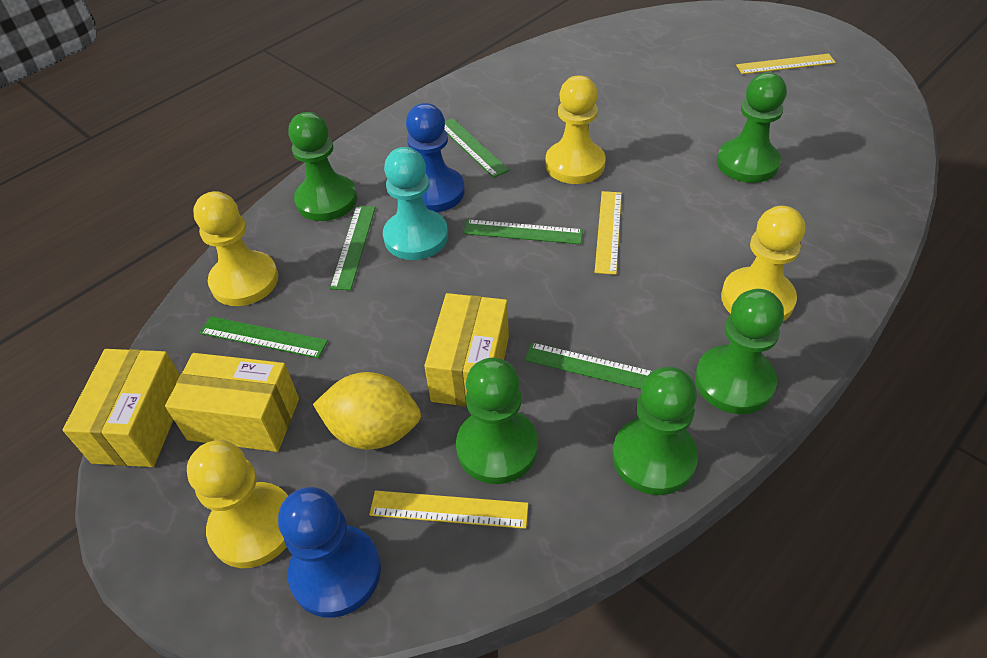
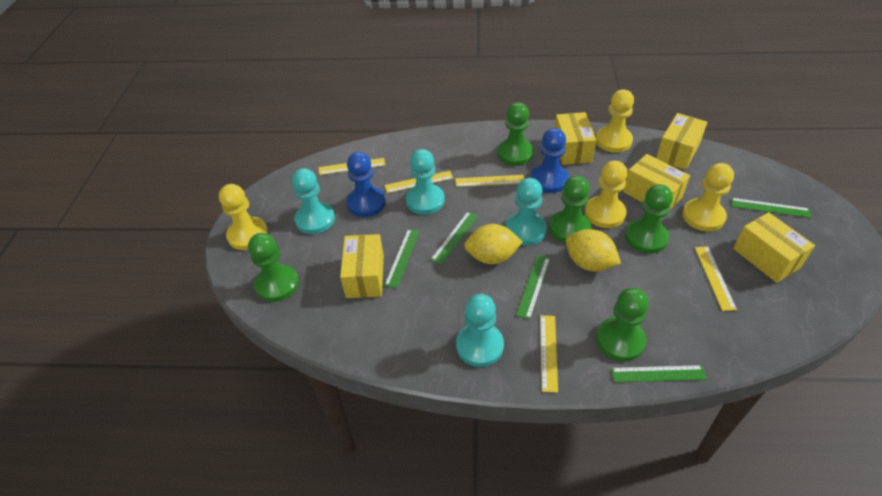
turquoise pawn: [383,147,448,260] = 1 -> [292,168,335,234] [406,149,445,215] [456,294,504,367] [506,178,547,246] = 4
yellow box: [63,349,180,467] [165,353,299,452] [424,293,509,407] = 3 -> [340,234,384,298] [555,112,596,165] [623,154,690,210] [656,113,707,170] [733,212,815,283] = 5
yellow lemon: [313,372,421,450] = 1 -> [464,224,522,264] [566,229,621,271] = 2
yellow ruler: [369,490,528,529] [594,191,622,275] [736,54,836,74] = 3 -> [319,158,385,175] [384,171,453,193] [455,175,524,187] [540,315,558,393] [695,246,737,311] = 5

